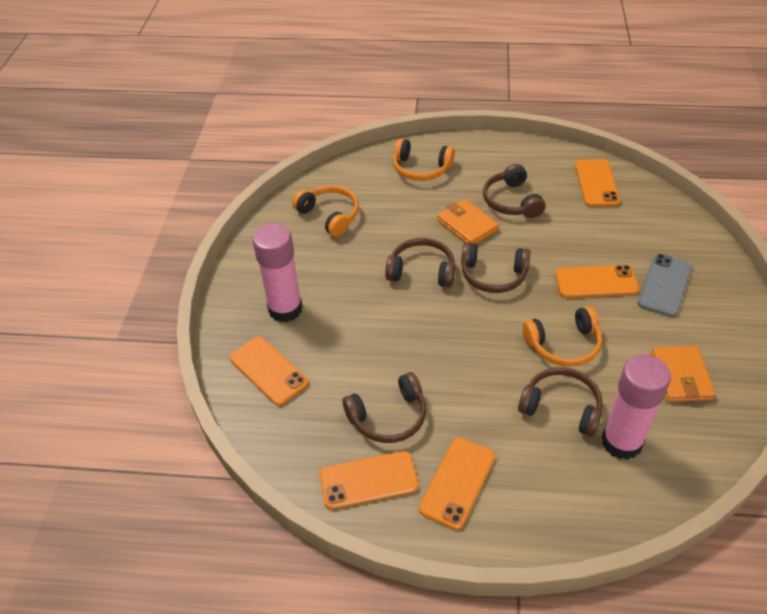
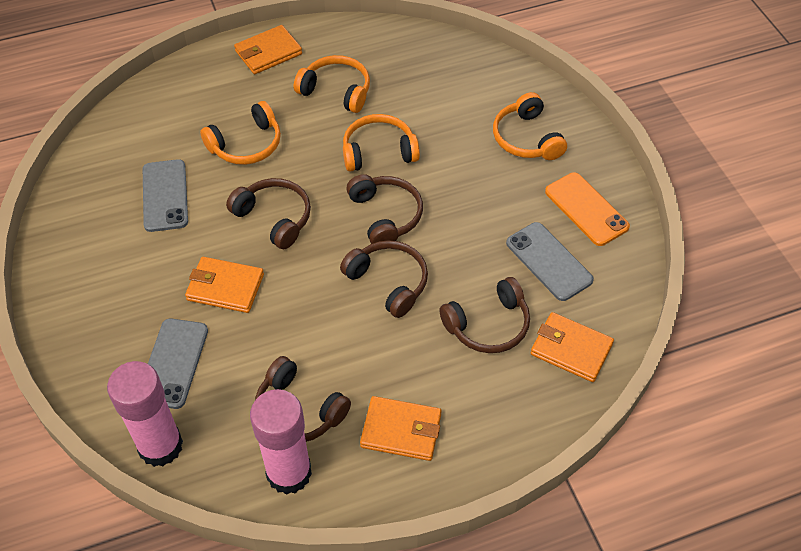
grey phone: [638,254,692,317] = 1 -> [143,159,188,232] [148,318,208,409] [506,222,594,301] = 3
orange headphones: [292,185,359,237] [393,138,455,181] [522,306,602,367] = 3 -> [200,101,281,165] [294,55,370,113] [343,114,420,171] [493,92,567,160] = 4
orange phone: [229,336,309,406] [319,451,419,510] [419,437,495,530] [555,265,639,298] [575,159,620,207] = 5 -> [545,172,630,246] = 1
orange wallet: [437,199,499,244] [651,346,715,402] = 2 -> [185,257,264,313] [234,25,302,74] [360,396,442,461] [531,312,614,382] = 4

